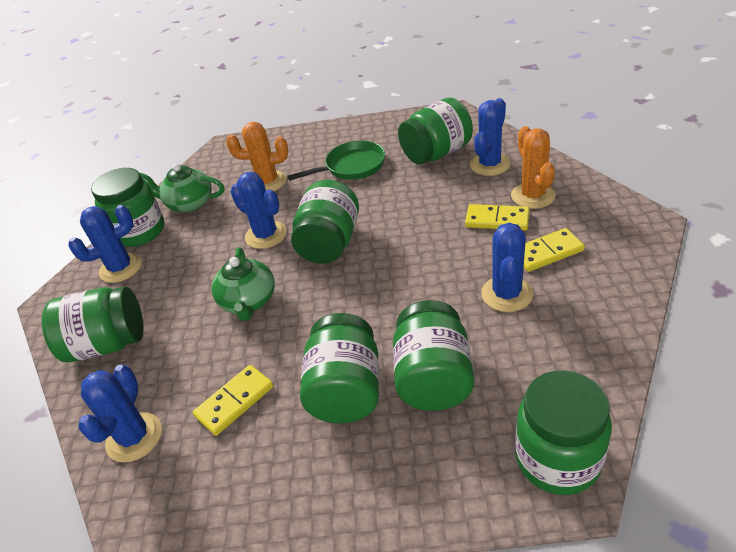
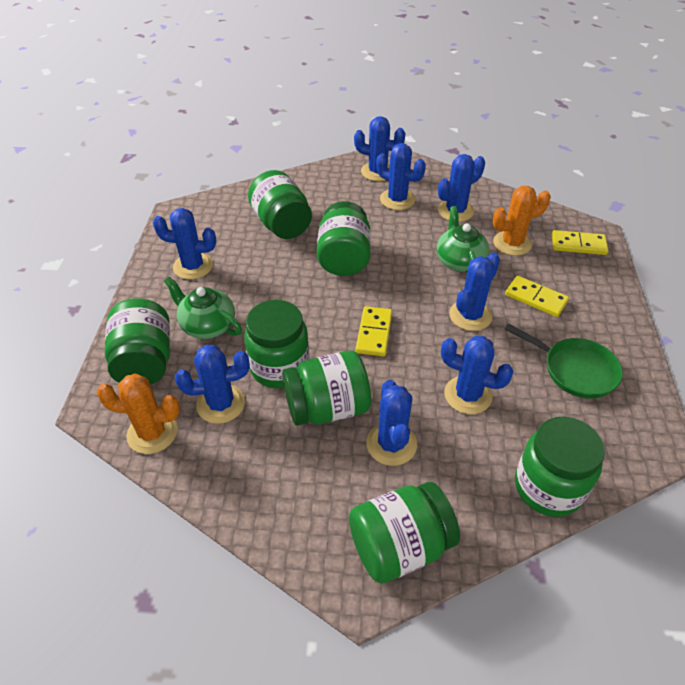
blue cactus: [68,205,142,283] [78,365,162,463] [231,172,287,249] [470,98,511,176] [481,223,533,312] = 5 -> [153,208,216,280] [175,345,250,424] [354,116,405,181] [366,380,417,466] [376,143,426,210] [438,154,485,222] [441,336,514,414] [449,253,500,331] = 8

